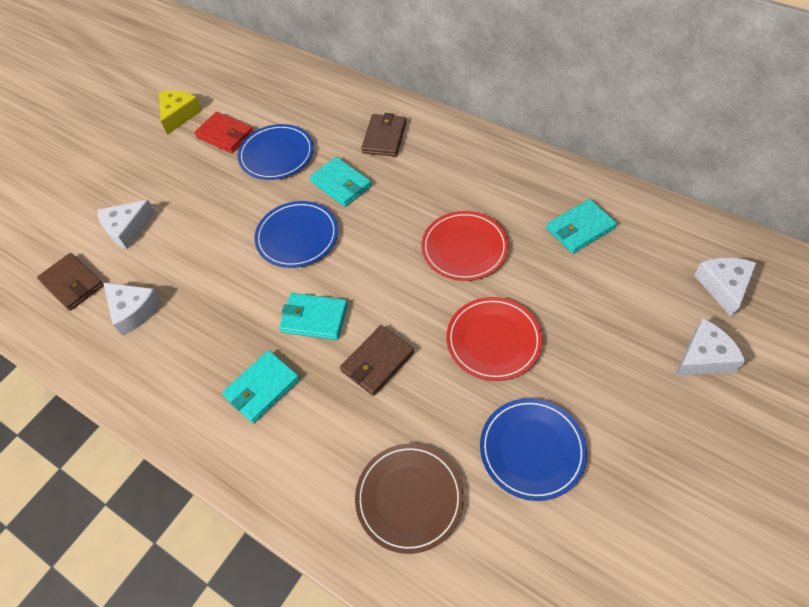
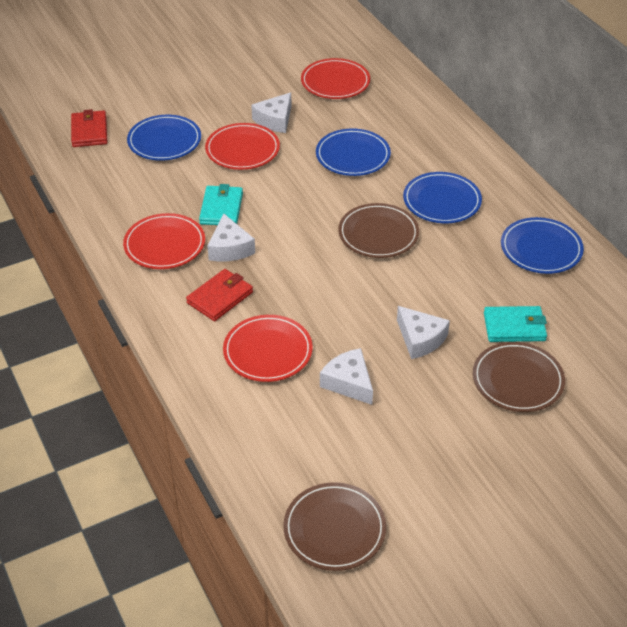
blue plate: [238,124,314,180] [254,201,338,268] [480,398,587,501] = 3 -> [127,115,201,161] [316,129,391,176] [403,172,482,223] [501,217,584,274] = 4
brown plate: [355,444,464,554] = 1 -> [283,482,386,571] [338,203,419,258] [473,342,565,412] = 3
brown wallet: [37,253,104,311] [340,325,414,396] [361,113,406,157] = 3 -> none = 0
red plate: [421,211,509,281] [446,297,543,381] = 2 -> [123,213,205,269] [205,123,280,170] [223,315,313,382] [301,58,370,99] = 4
red wallet: [195,112,254,153] = 1 -> [71,109,107,147] [186,269,253,321] = 2
turquoise wallet: [222,350,300,423] [279,293,348,340] [310,157,372,207] [547,199,617,254] = 4 -> [199,184,243,225] [484,306,547,342] = 2
yellow cheese: [159,91,202,135] = 1 -> none = 0

